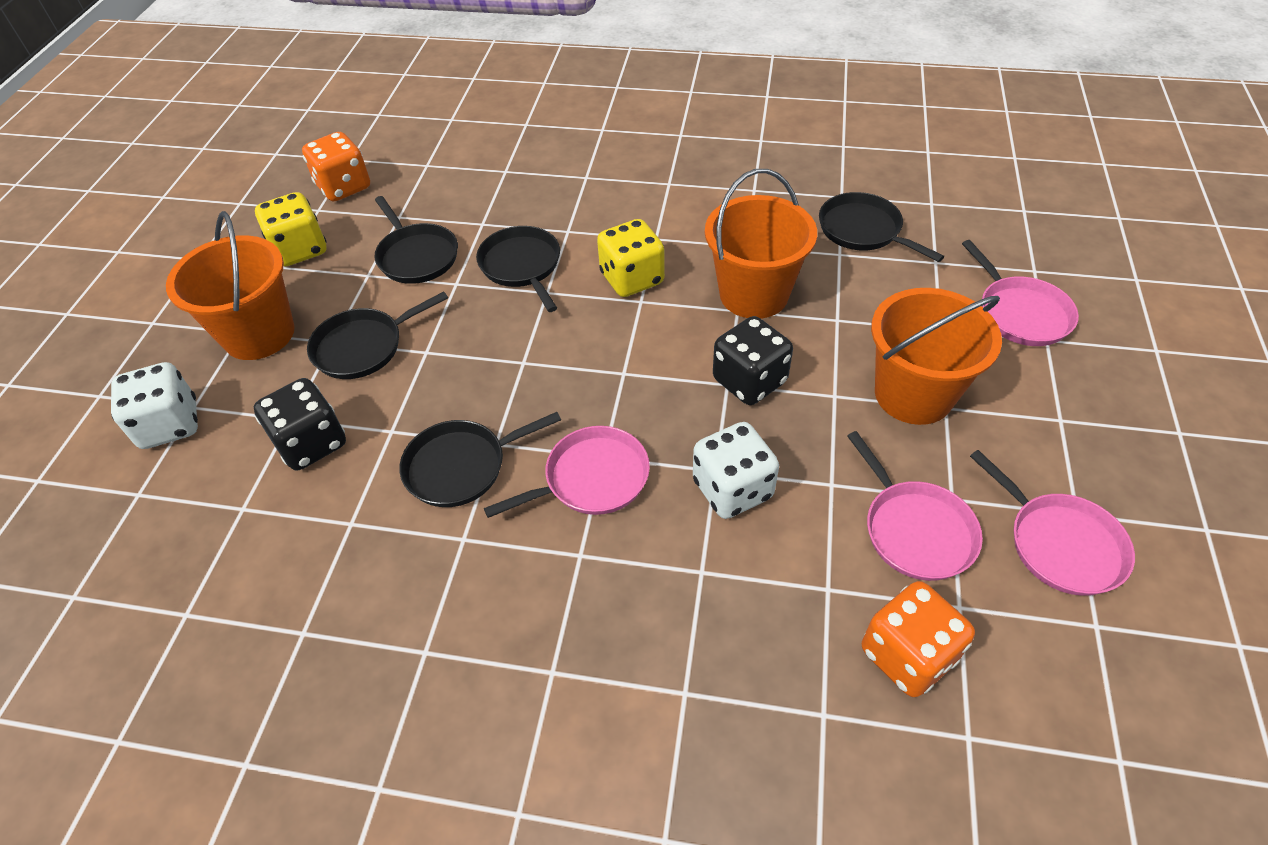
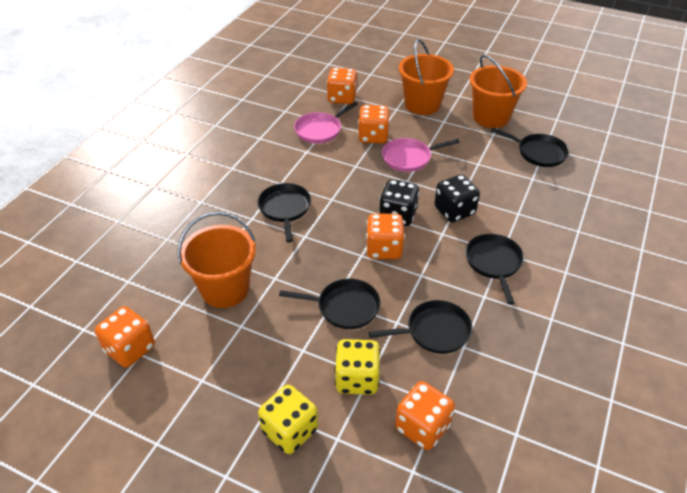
orange dice: [302,132,370,201] [862,581,975,697] = 2 -> [95,306,155,367] [327,68,357,104] [358,105,390,144] [366,213,405,259] [395,381,455,450] = 5
pink pan: [484,426,650,518] [847,431,983,581] [962,240,1079,346] [970,450,1135,596] = 4 -> [294,102,358,143] [382,138,460,172] = 2
white dice: [111,362,198,449] [693,422,779,519] = 2 -> none = 0

